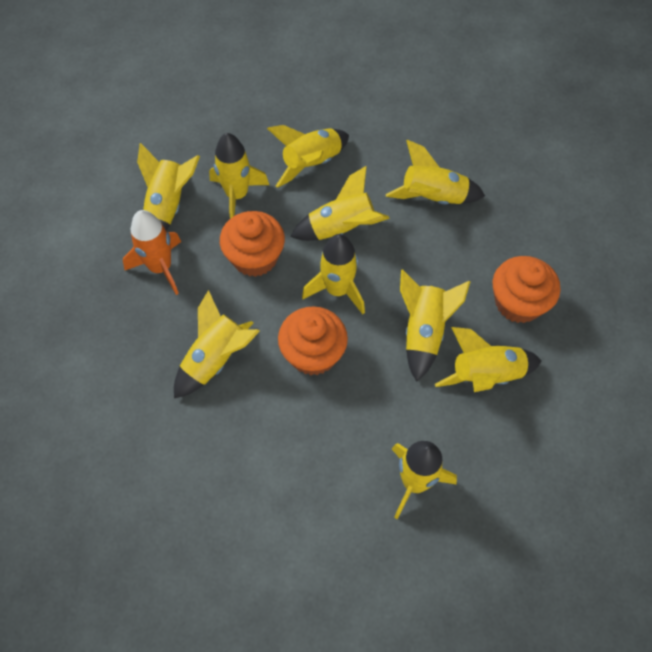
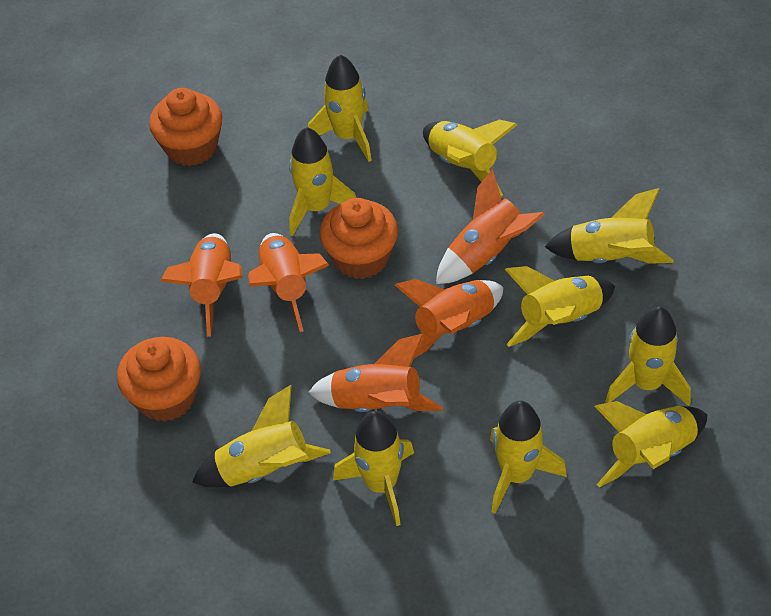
orange rocket: [123,210,181,295] = 1 -> [160,233,242,337] [248,233,329,332] [308,334,443,412] [395,279,503,358] [436,169,545,284] = 5

